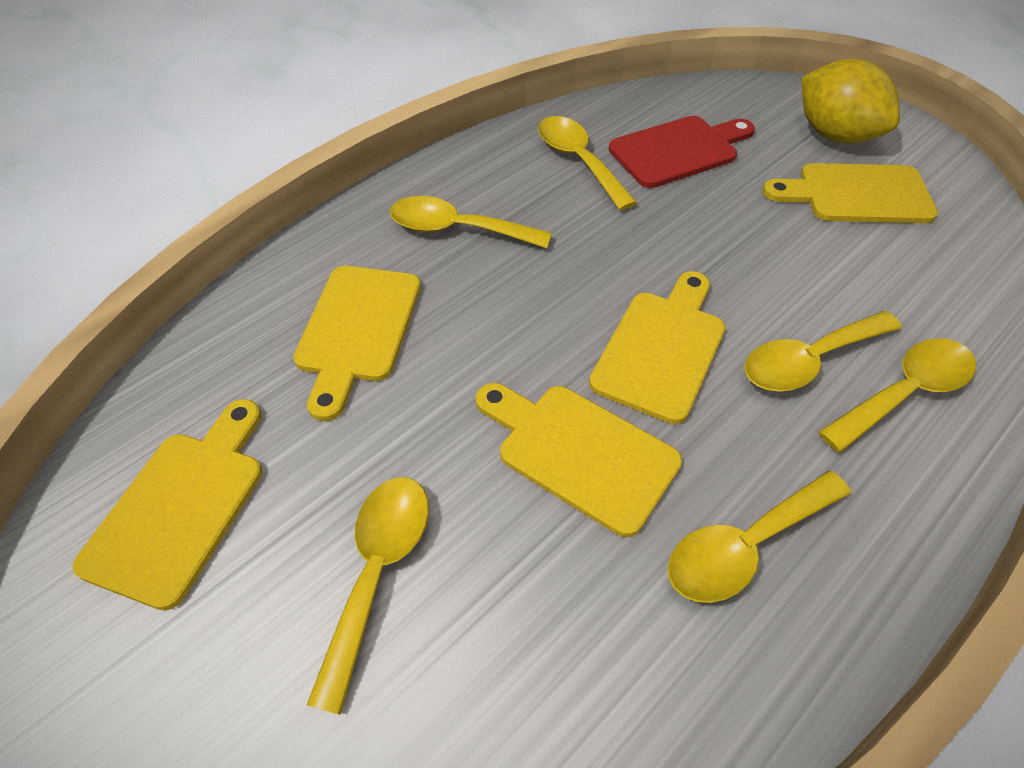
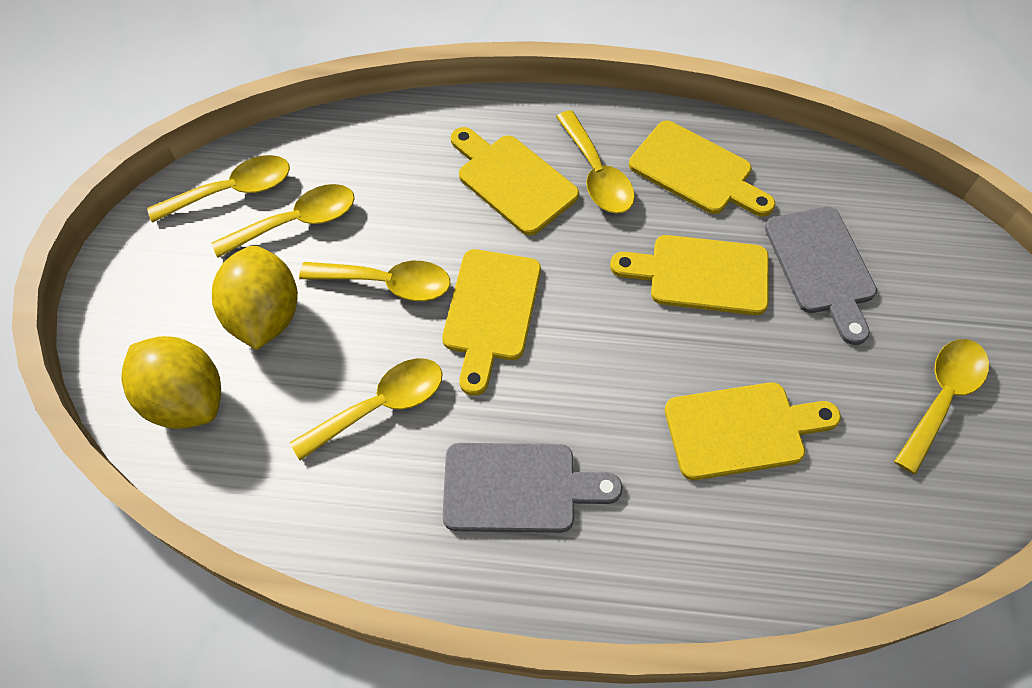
grey cutting board: none = 0 -> [443,443,623,533] [765,206,877,345] = 2
red cutting board: [609,116,755,188] = 1 -> none = 0
yellow lemon: [802,59,900,143] = 1 -> [121,336,221,429] [212,246,298,350] = 2

